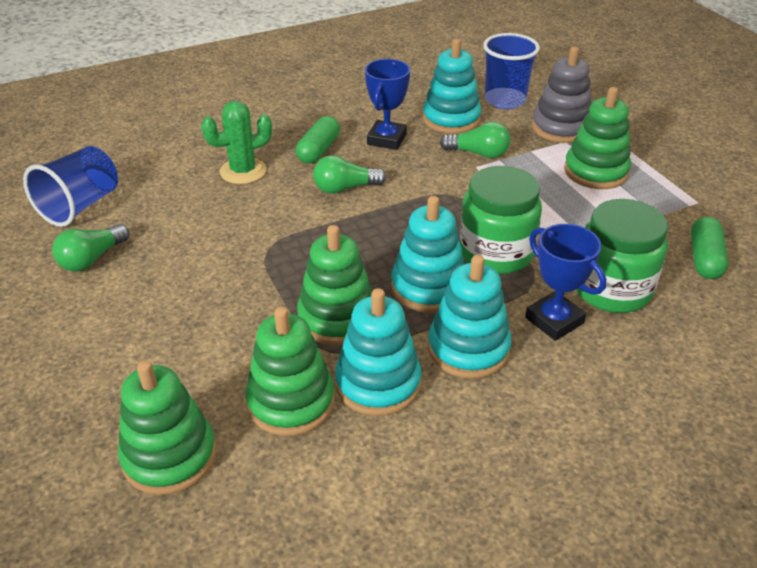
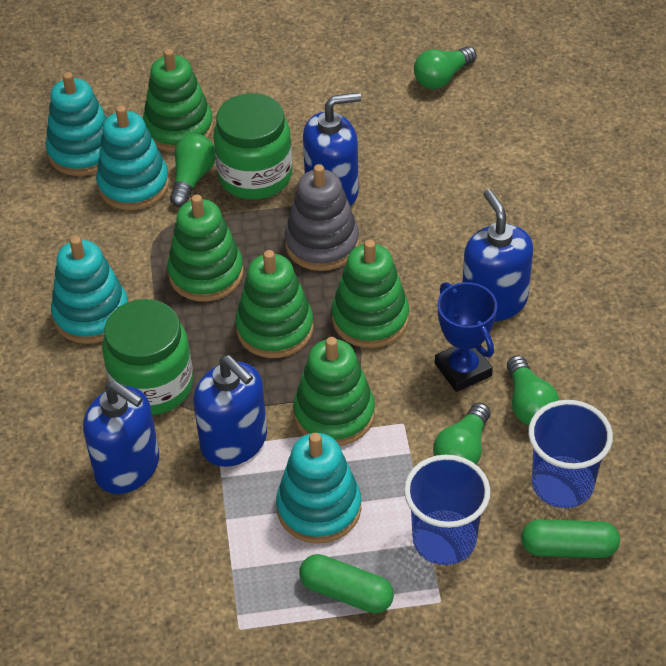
blue soap dispenser: none = 0 -> [83,381,159,494] [193,355,267,467] [303,92,361,207] [462,190,533,321] = 4
blue trophy: [365,59,410,150] [525,224,606,341] = 2 -> [435,282,497,392] = 1
green cactus: [201,101,272,184] = 1 -> none = 0
green light bulb: [52,224,129,272] [313,155,386,194] [440,122,510,158] = 3 -> [170,134,215,207] [414,46,477,89] [433,403,490,464] [507,355,559,425] = 4
green stacking toy: [118,360,216,495] [245,307,334,436] [297,225,372,345] [564,87,631,189] = 4 -> [143,49,213,152] [167,195,244,301] [235,250,313,358] [293,337,375,446] [331,240,409,348] = 5

